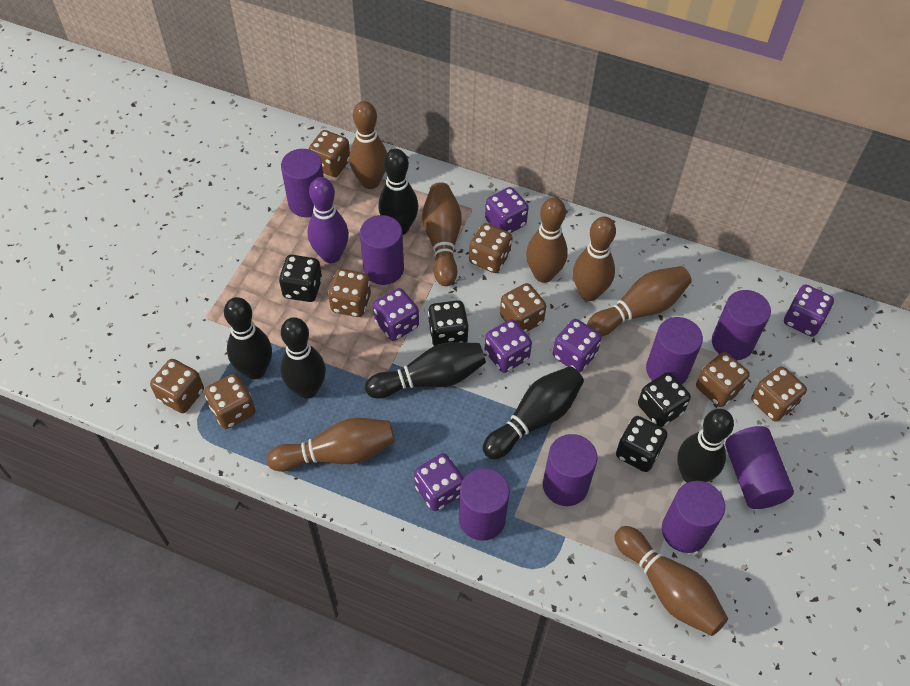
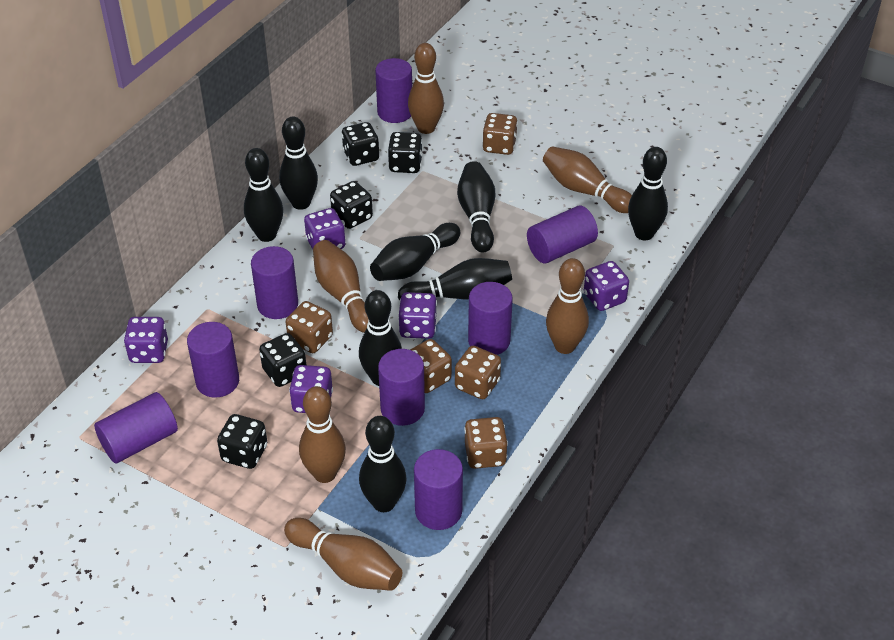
black bowling pin: [224,297,272,379] [280,317,326,399] [365,342,486,399] [378,149,418,235] [483,366,584,459] [677,409,734,483] = 6 -> [244,148,283,242] [279,116,318,210] [359,290,402,386] [359,416,407,512] [370,223,460,281] [398,258,512,301] [457,161,495,253] [628,147,668,240] = 8
black dice: [279,255,322,302] [428,300,468,346] [616,416,667,472] [638,372,691,427] = 4 -> [217,414,267,469] [259,333,306,387] [330,181,373,229] [342,122,379,166] [388,132,423,173] = 5
brown bowling pin: [267,418,395,472] [349,101,387,189] [422,182,462,286] [526,197,568,283] [573,216,616,301] [587,266,692,336] [614,526,728,636] = 7 -> [284,518,402,591] [299,386,346,483] [313,240,369,333] [408,43,444,134] [543,146,632,213] [546,258,589,354] = 6
brown dice: [150,359,204,413] [204,374,255,429] [309,130,350,177] [328,269,371,317] [469,223,512,273] [500,283,546,333] [696,352,750,407] [751,366,807,422] = 8 -> [286,301,333,353] [410,339,452,393] [455,346,501,399] [464,417,508,469] [482,113,518,155] = 5
purple bowling pin: [307,177,349,263] = 1 -> none = 0
purple dice: [373,288,419,341] [414,453,464,511] [484,319,532,373] [485,187,529,233] [553,319,602,373] [784,284,834,337] = 6 -> [124,317,168,363] [289,365,333,413] [304,208,345,249] [398,292,437,339] [584,261,629,311] = 5

